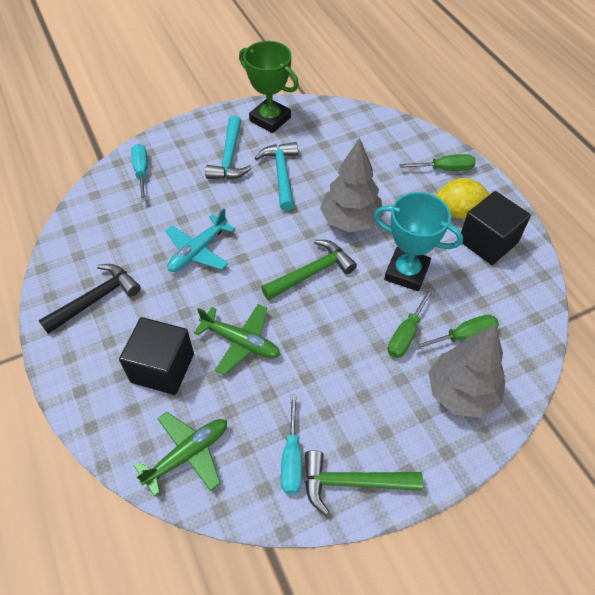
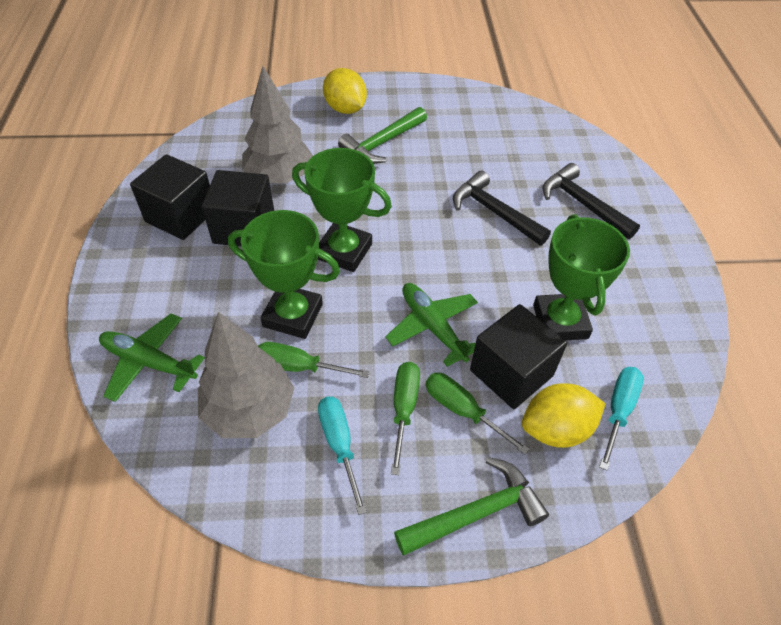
black cube: [119,317,194,395] [461,191,531,265] = 2 -> [130,154,210,240] [202,170,274,246] [470,304,567,409] = 3
black hammer: [38,264,141,334] = 1 -> [453,171,551,245] [543,163,640,239] = 2
green trophy: [239,41,299,133] = 1 -> [228,210,340,339] [292,148,392,272] [533,214,630,340] = 3
turquoise hammer: [205,116,252,179] [255,142,298,211] = 2 -> none = 0
turquoise plane: [165,208,235,272] = 1 -> none = 0
turquoise trophy: [374,192,463,291] = 1 -> none = 0
yellow lemon: [435,178,490,219] = 1 -> [323,68,367,114] [522,383,606,448] = 2

